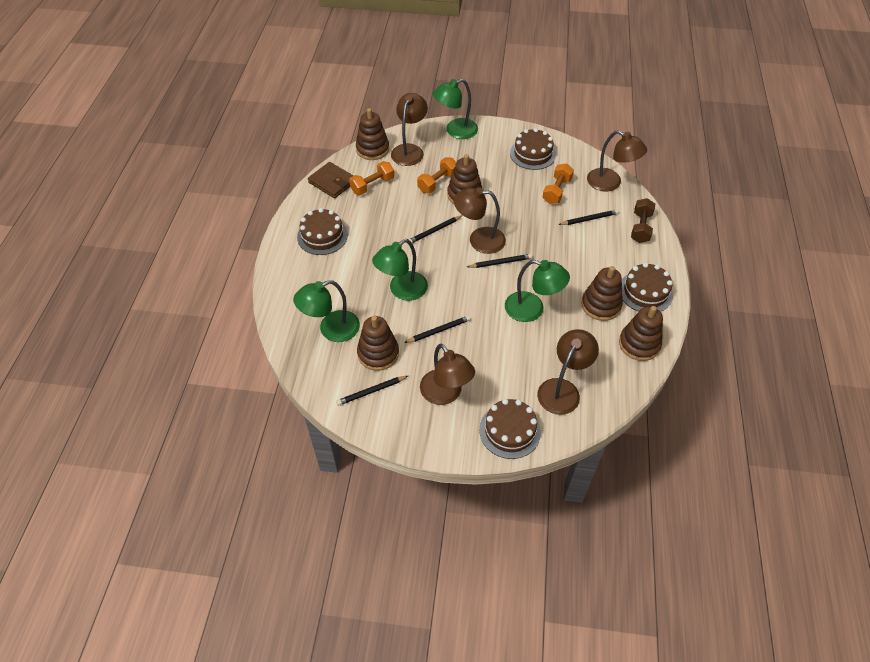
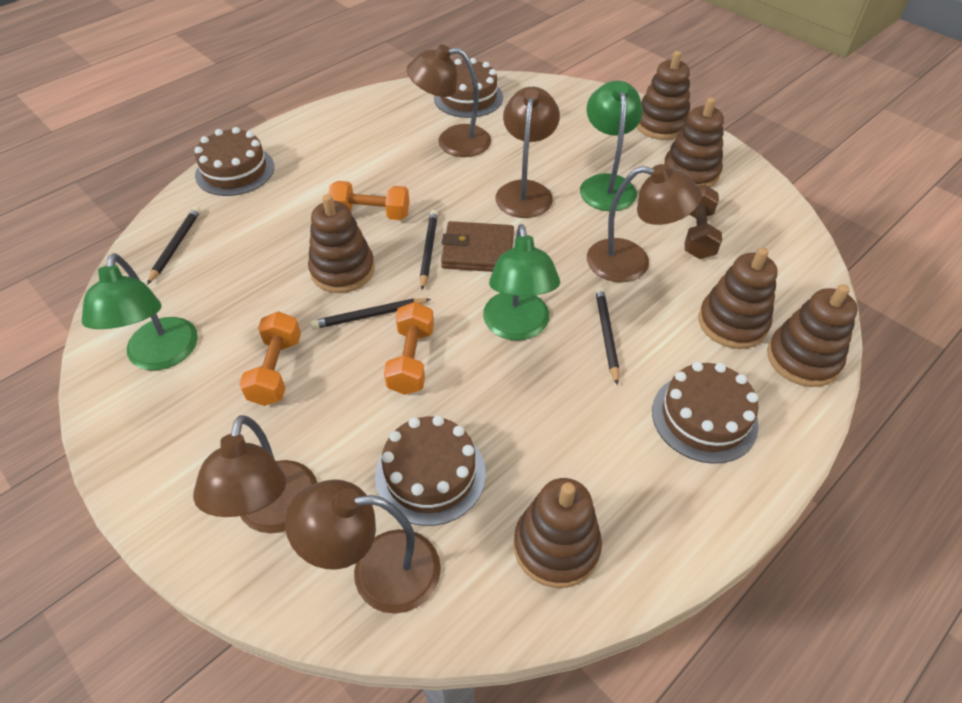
black pencil: [336,376,408,406] [404,316,471,343] [409,215,463,243] [467,254,532,268] [558,209,619,225] = 5 -> [147,206,201,285] [311,298,431,329] [420,210,438,290] [595,287,619,385] = 4
brown stacking toy: [356,108,389,160] [357,316,399,371] [447,154,482,204] [581,266,623,321] [619,306,663,361] = 5 -> [308,194,375,293] [514,478,602,588] [637,51,690,140] [664,97,724,187] [699,247,778,349] [767,284,858,387] = 6
green lamp: [293,280,360,342] [372,239,428,301] [433,79,478,139] [505,260,570,322] = 4 -> [82,253,198,370] [483,224,560,340] [580,81,643,211] = 3

